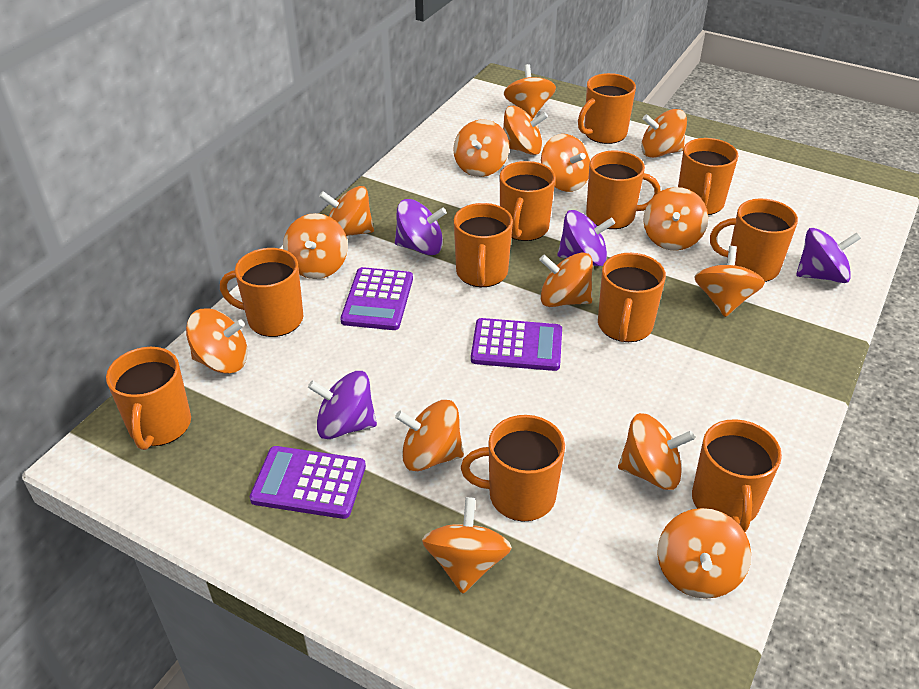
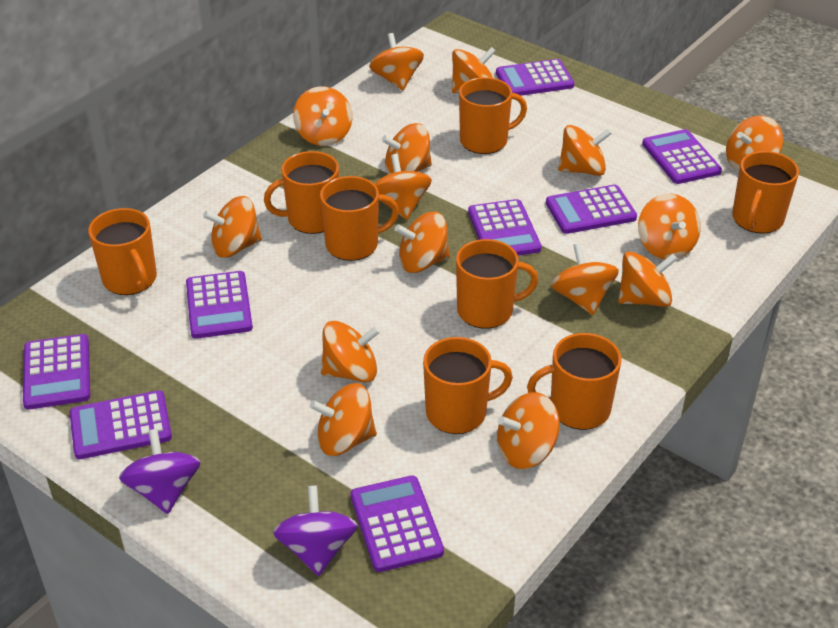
orange mug: [106,347,191,450] [220,248,304,337] [454,203,513,287] [461,415,565,522] [500,161,555,241] [578,73,636,144] [586,151,660,229] [598,253,666,342] [678,138,738,215] [692,419,782,532] [710,198,798,282] = 11 -> [88,208,157,295] [264,151,339,234] [320,176,399,261] [423,337,513,434] [456,239,538,329] [459,77,527,154] [527,333,622,430] [732,151,799,234] = 8
purple calculator: [250,446,366,519] [340,267,413,330] [471,318,562,371] = 3 -> [23,334,90,410] [70,390,172,459] [186,271,253,339] [350,475,444,572] [468,199,541,256] [496,59,574,96] [546,185,637,234] [642,129,722,184] = 8
purple spinning top: [308,371,377,439] [395,199,447,255] [557,210,615,266] [796,228,861,283] = 4 -> [119,429,201,514] [273,485,358,576] = 2

